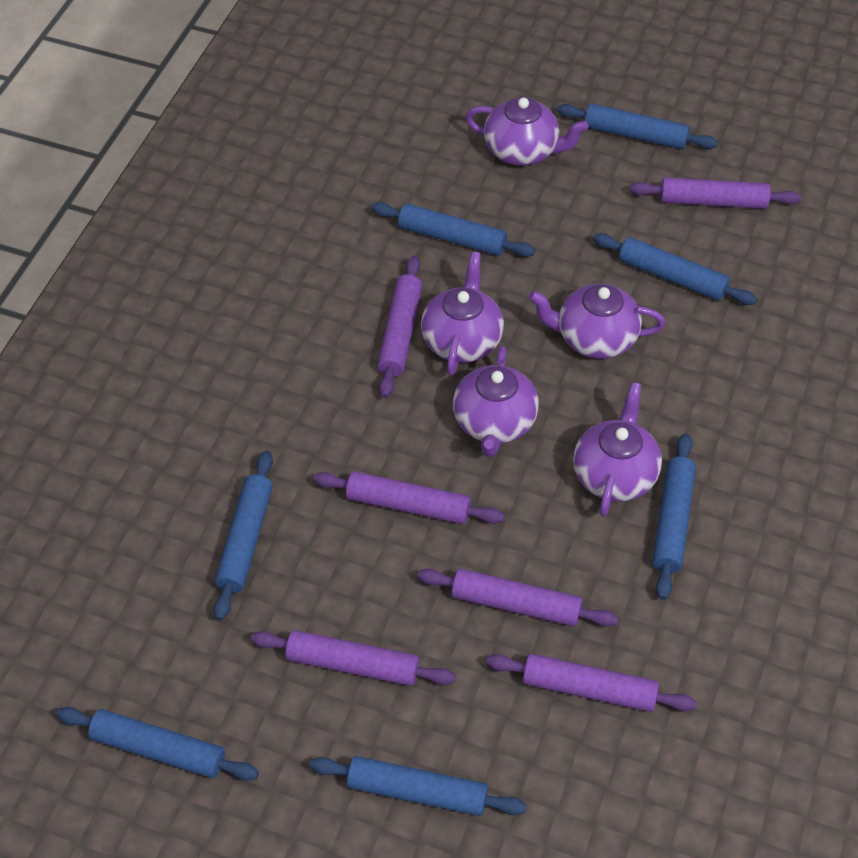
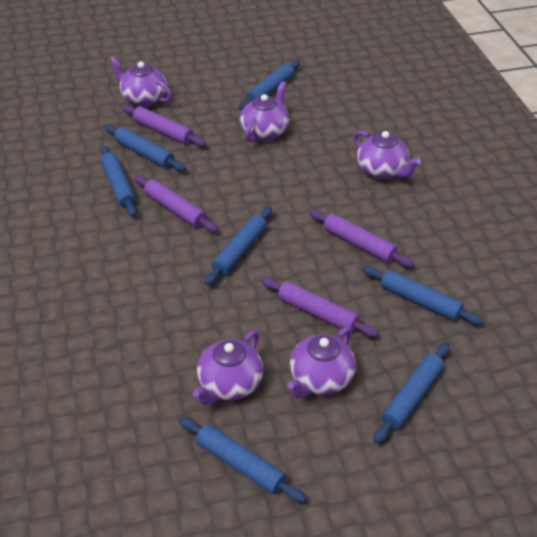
purple rolling pin: [251,630,456,686] [313,471,504,524] [378,256,422,398] [417,568,618,627] [486,654,697,712] [630,177,801,209] = 6 -> [122,105,206,147] [134,175,218,232] [261,277,379,337] [309,209,414,267] = 4

